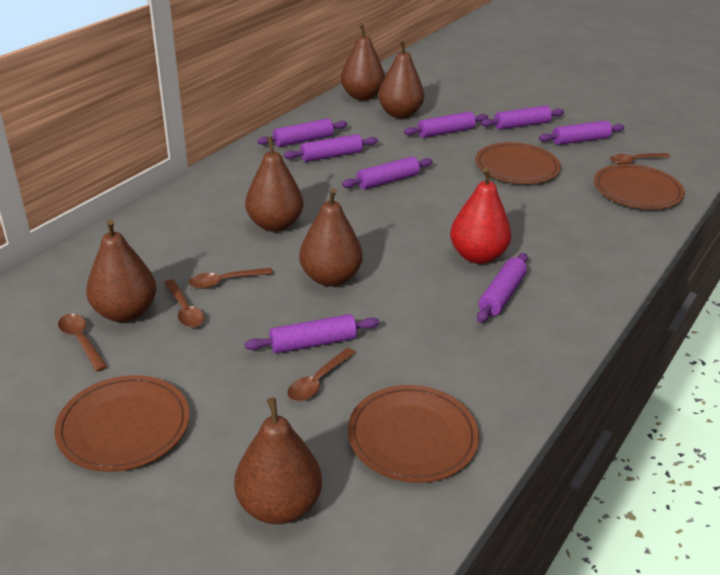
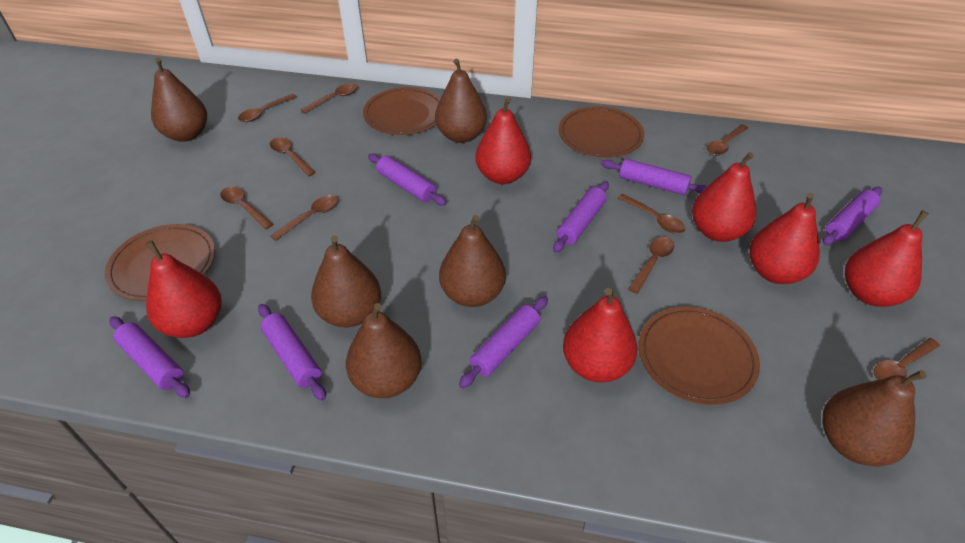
brown spoon: [58,314,107,372] [164,279,204,328] [188,268,273,289] [287,348,356,401] [610,153,670,164] = 5 -> [220,187,273,229] [238,94,297,122] [270,138,316,176] [270,195,338,241] [301,83,358,113] [618,194,685,234] [628,237,674,294] [707,124,748,156] [874,338,940,380] = 9
purple rolling pin: [245,314,379,353] [258,118,347,147] [284,134,378,162] [342,157,433,189] [404,111,488,138] [477,253,528,323] [481,106,564,130] [539,121,624,145] = 8 -> [110,316,190,398] [258,304,326,401] [368,153,447,206] [459,296,548,388] [553,181,609,253] [601,159,707,195] [823,187,882,245] = 7
red pear: [450,168,512,264] = 1 -> [146,240,222,338] [475,97,531,184] [563,288,638,383] [692,152,756,242] [749,193,820,284] [845,210,929,307] = 6

